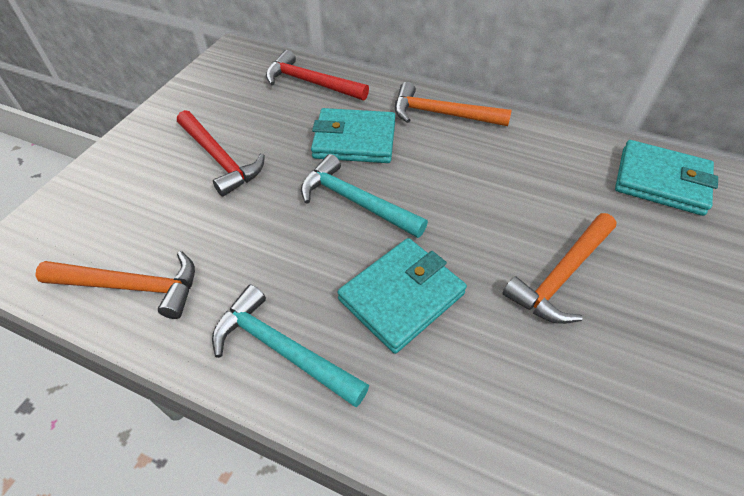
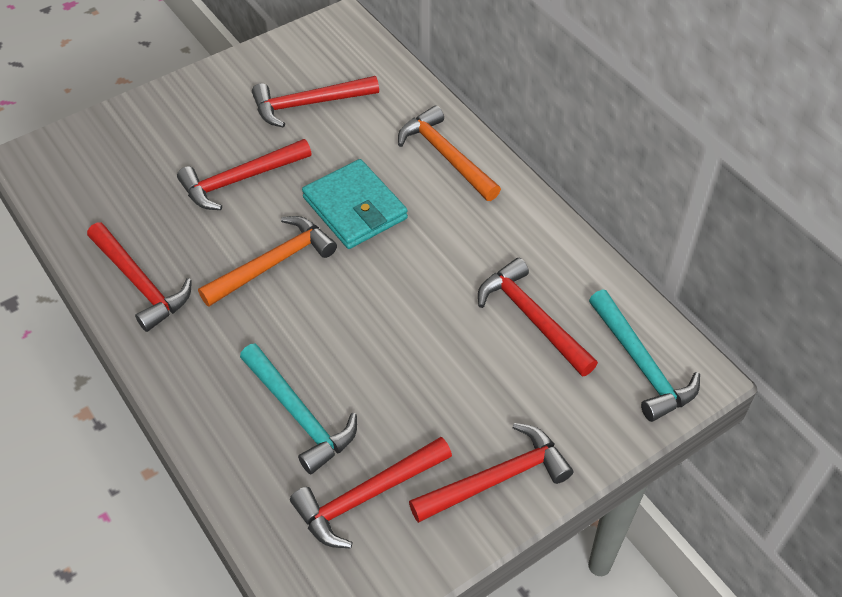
orange hammer: [35,251,195,319] [395,82,512,126] [502,213,616,324] = 3 -> [198,216,337,306] [398,105,501,201] = 2
red hammer: [177,110,265,197] [266,50,369,100] = 2 -> [87,223,192,332] [177,139,312,210] [252,76,379,128] [290,437,452,549] [409,423,573,523] [478,258,598,377] = 6
turquoise wallet: [311,108,396,163] [337,238,467,354] [615,140,718,216] = 3 -> [302,159,408,249] = 1

